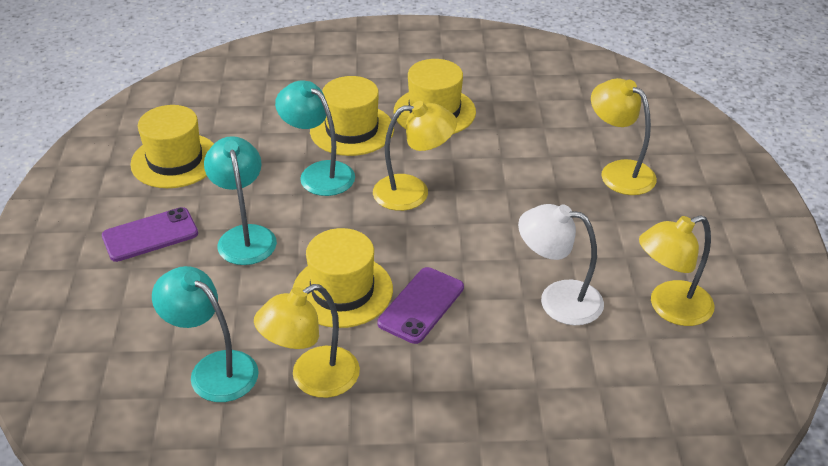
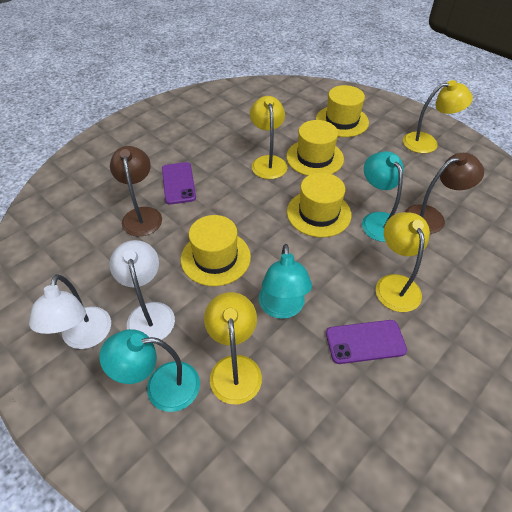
brown lamp: none = 0 -> [110,146,162,236] [405,153,484,234] = 2
white lamp: [518,204,604,325] = 1 -> [29,274,111,349] [109,240,175,340] = 2

